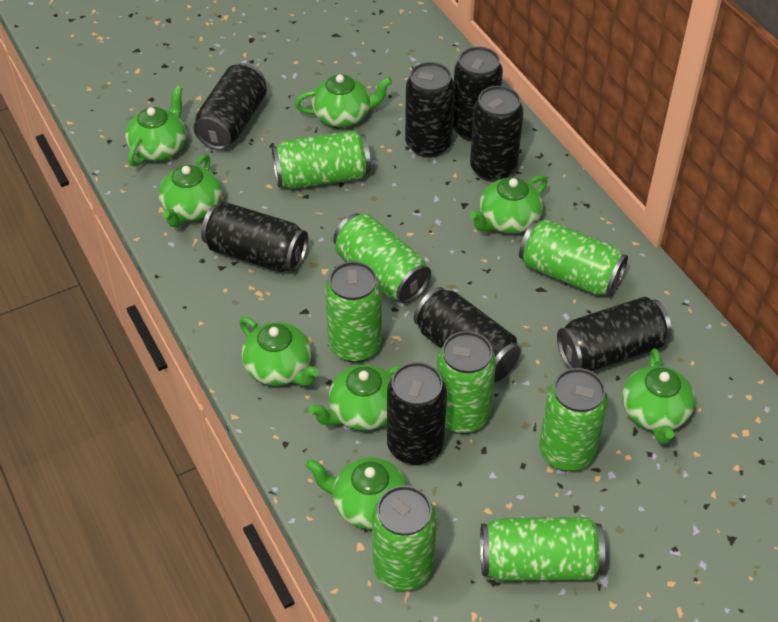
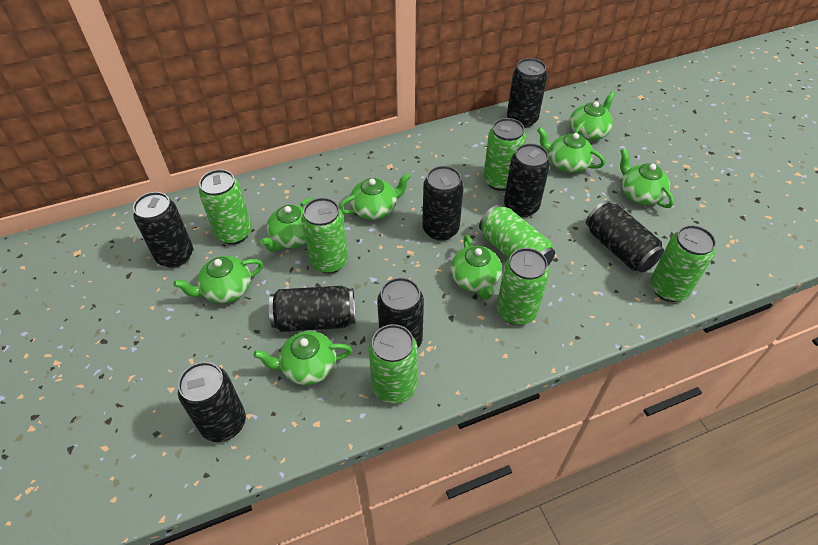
green can: [272,130,371,189] [325,261,382,363] [333,213,431,303] [372,485,437,591] [437,331,496,434] [480,517,605,581] [519,219,628,296] [539,368,608,471] = 8 -> [199,169,252,244] [301,198,348,274] [368,324,418,404] [479,205,555,265] [483,118,526,191] [497,248,549,325] [651,225,716,302] = 7

